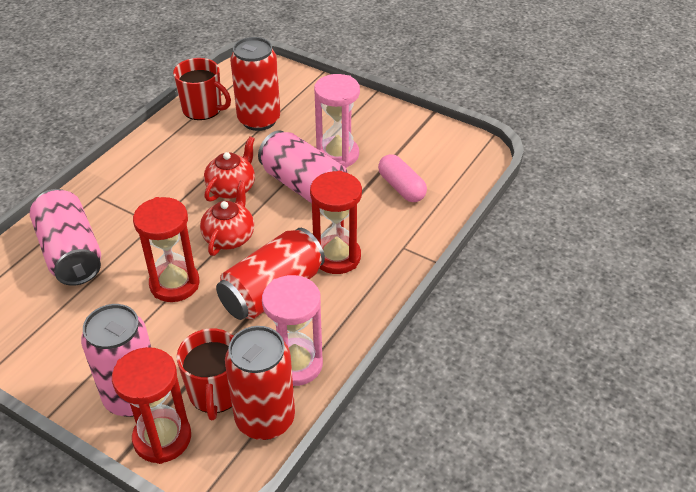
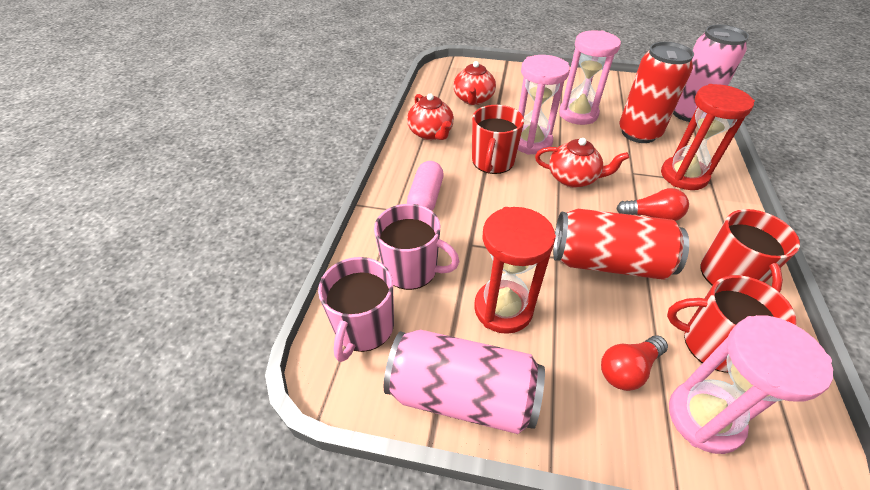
pink can: [29,189,101,286] [81,304,151,417] [258,130,348,203] = 3 -> [384,330,545,434] [673,25,749,122] = 2
pink hourglass: [262,275,323,386] [314,74,360,168] = 2 -> [518,55,570,155] [559,31,621,125] [669,315,833,454] = 3
pink mug: none = 0 -> [318,257,394,362] [374,204,460,290] = 2
red can: [216,228,325,320] [225,326,295,440] [230,37,280,131] = 3 -> [553,209,689,280] [619,42,694,143] = 2
red hourglass: [112,347,191,464] [133,197,199,302] [310,171,362,274] = 3 -> [474,207,556,334] [661,84,755,190] = 2
red light bulb: none = 0 -> [601,335,668,391] [616,188,689,221] = 2
red mug: [173,58,231,120] [176,328,234,420] = 2 -> [472,105,524,174] [667,275,796,373] [700,209,800,293] = 3
red teapot: [200,180,254,256] [204,136,255,202] = 2 -> [407,93,454,140] [453,61,496,105] [535,138,629,188] = 3

